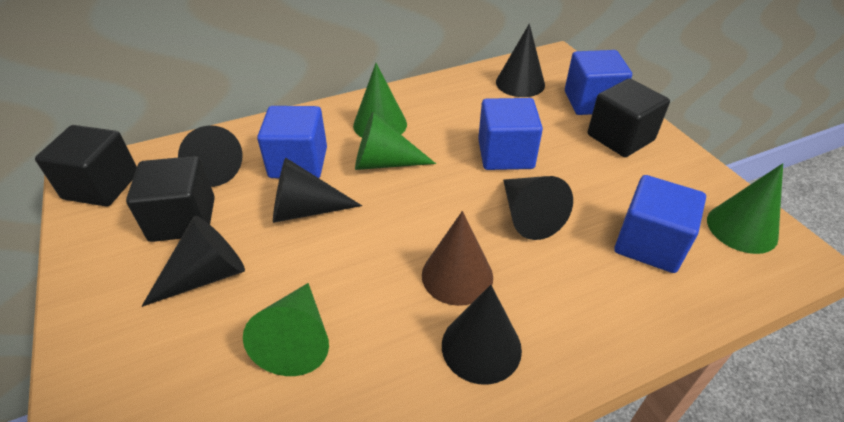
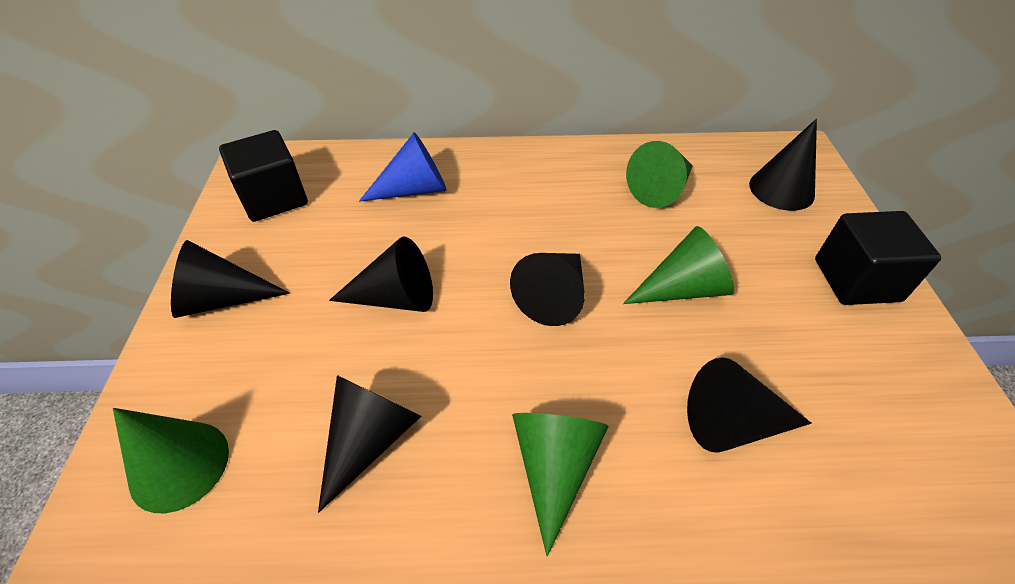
black cube: [35,125,137,206] [126,156,215,242] [588,79,670,157] = 3 -> [219,130,308,222] [815,211,941,305] = 2
blue cone: none = 0 -> [359,132,447,202] = 1
blue cube: [257,106,327,178] [478,98,543,170] [565,50,632,115] [614,175,706,273] = 4 -> none = 0
brown cone: [422,211,493,306] = 1 -> none = 0

